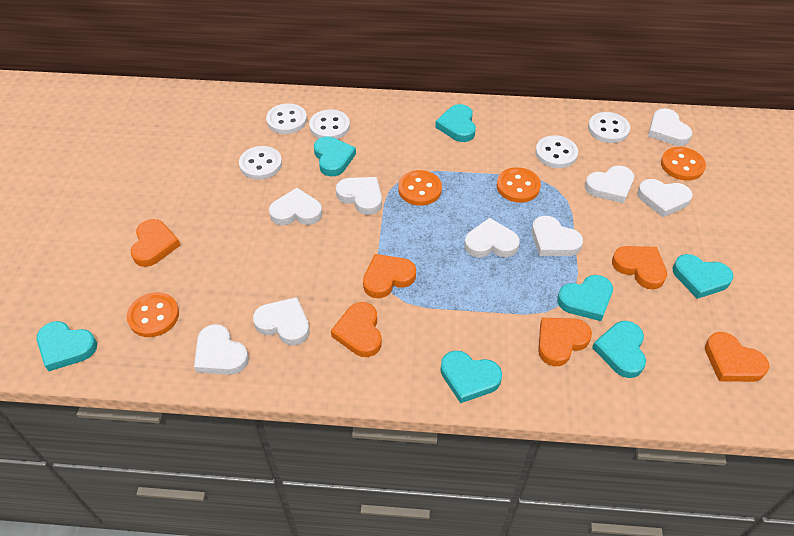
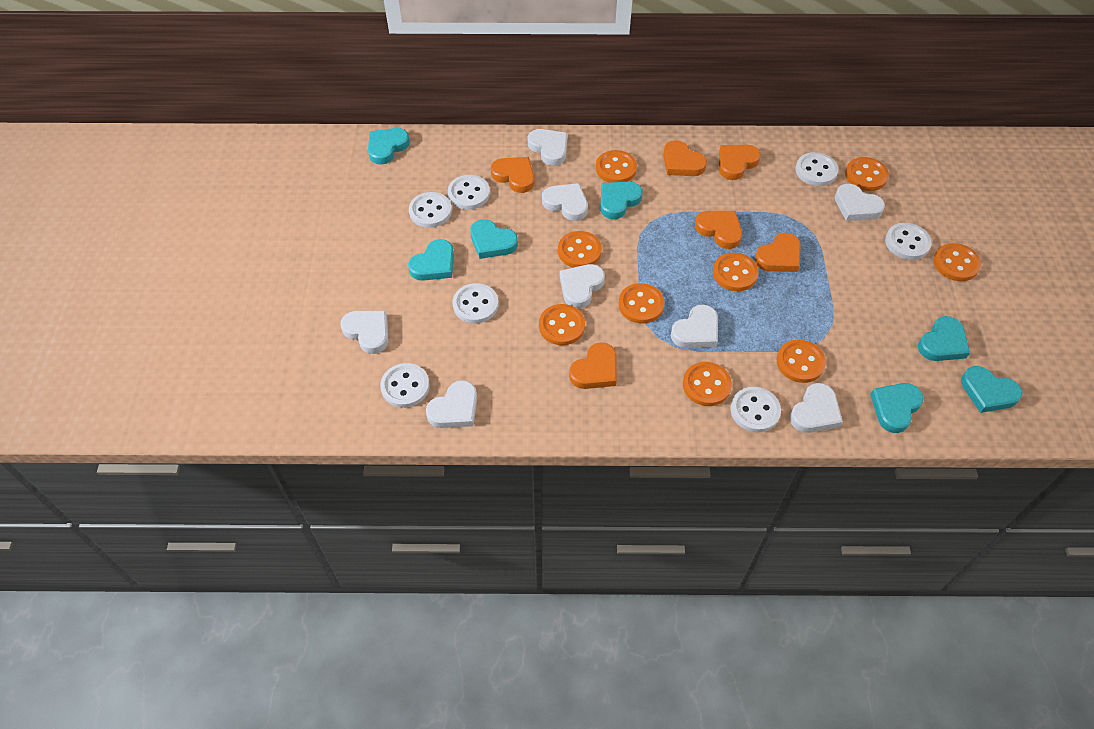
orange button: [126,292,179,337] [398,170,442,206] [497,167,541,203] [661,147,706,181] = 4 -> [539,304,585,345] [558,231,602,268] [596,150,637,183] [618,283,665,324] [683,362,732,406] [713,253,758,291] [777,340,826,383] [845,157,889,191] [934,243,981,281] = 9
white button: [239,146,282,180] [266,103,307,134] [309,109,350,139] [535,135,578,168] [588,112,630,143] = 5 -> [380,363,430,408] [409,192,452,228] [448,175,490,210] [453,283,498,324] [730,387,781,433] [795,152,838,186] [885,223,932,260] = 7
white heart: [194,324,249,375] [253,297,310,346] [269,188,322,225] [336,177,382,215] [464,218,520,258] [532,216,583,256] [585,165,634,203] [637,179,693,217] [648,108,692,146] = 9 -> [340,311,389,354] [426,380,477,428] [528,129,567,166] [542,183,588,221] [560,264,605,308] [671,305,718,348] [790,383,843,433] [835,184,885,221] = 8

